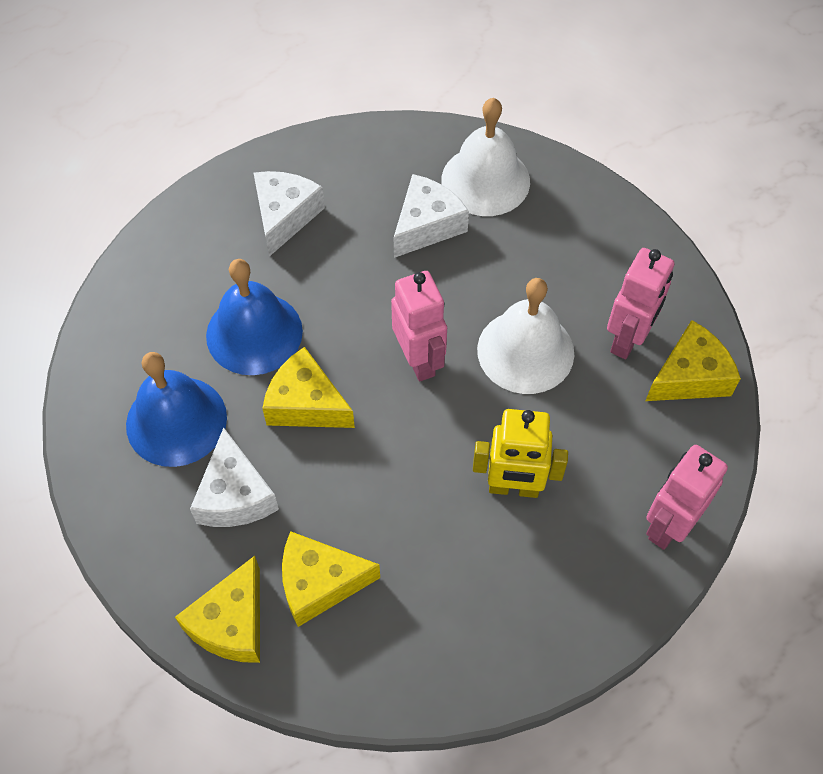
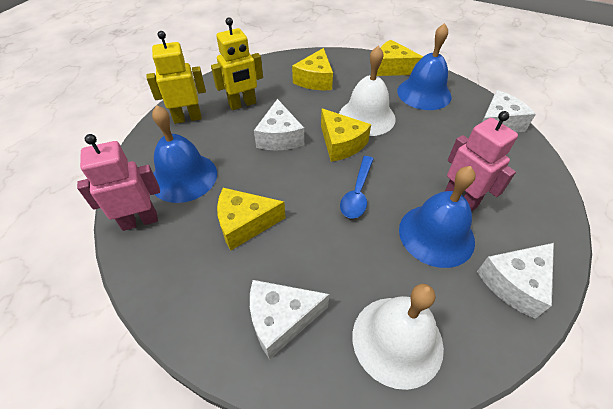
blue bell: [126,352,227,467] [206,259,303,375] = 2 -> [152,105,217,203] [397,23,452,110] [399,166,475,268] = 3
blue spoon: none = 0 -> [340,156,373,219] = 1
pink robot: [391,271,447,381] [607,248,674,359] [646,445,728,550] = 3 -> [77,134,160,231] [445,111,518,212] = 2
white cheese: [190,427,279,527] [254,171,325,257] [394,174,469,258] = 3 -> [250,280,329,360] [254,99,304,151] [477,243,554,319] [482,90,536,132] = 4
yellow robot: [473,409,568,498] = 1 -> [146,31,206,124] [211,17,263,110] = 2

